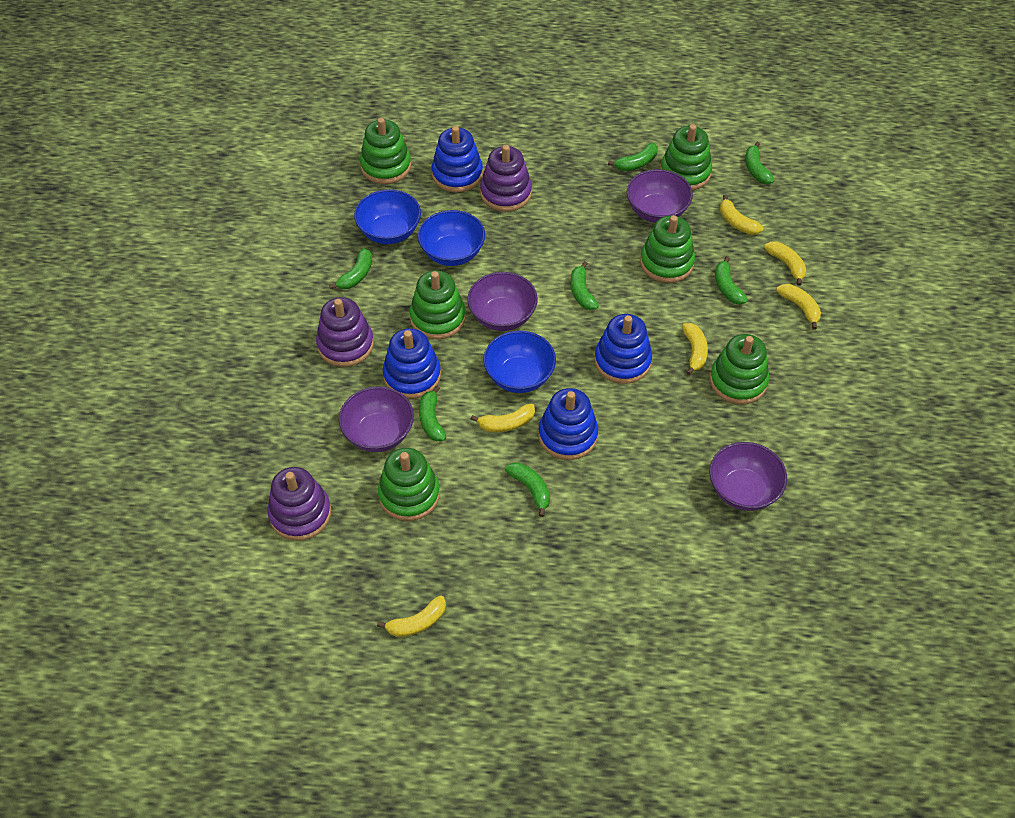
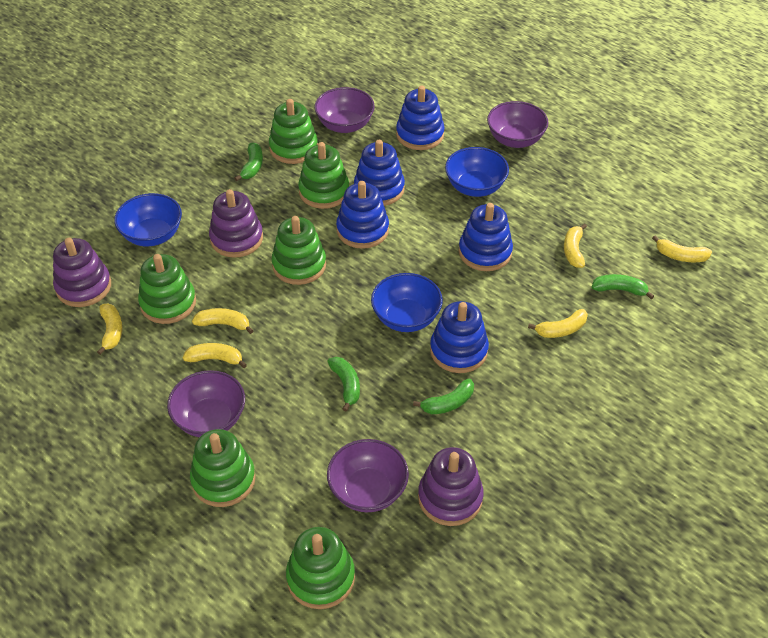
blue stacking toy: [383,328,441,399] [432,126,483,192] [538,388,598,460] [594,314,652,384] = 4 -> [336,181,389,249] [354,140,405,206] [396,85,445,150] [430,301,489,373] [459,203,513,271] = 5
green banana: [329,248,372,289] [419,386,446,441] [505,462,550,517] [571,261,599,310] [608,143,658,171] [715,256,748,305] [745,142,775,184] = 7 -> [234,143,263,181] [327,357,360,411] [413,379,474,414] [592,274,654,299] = 4

